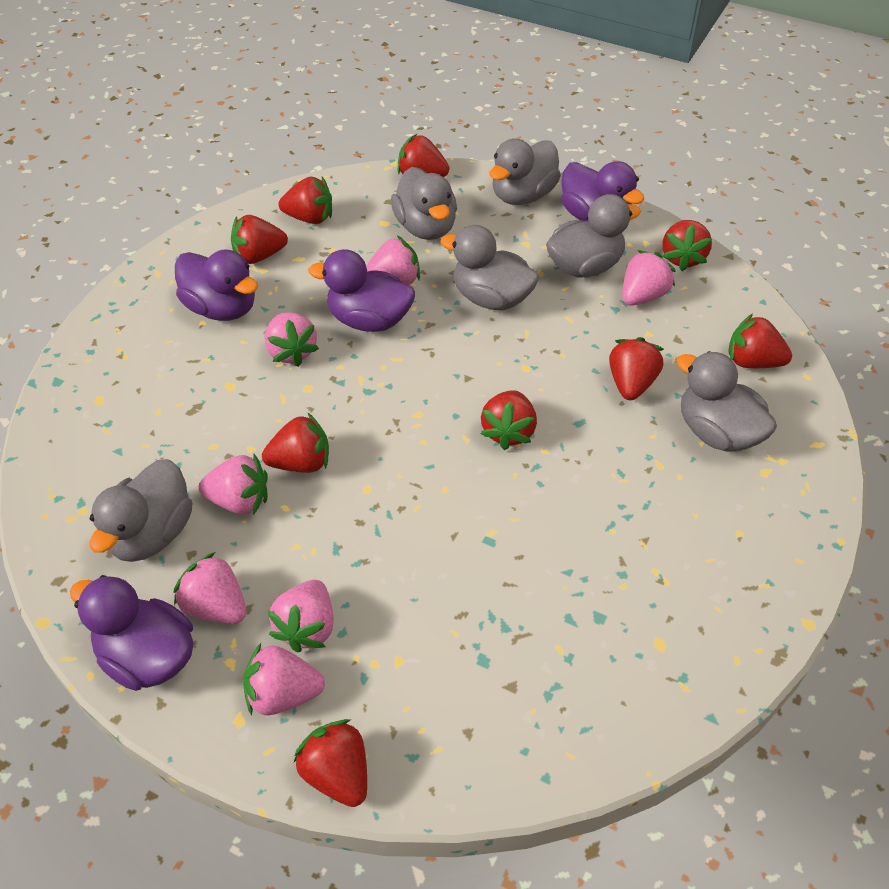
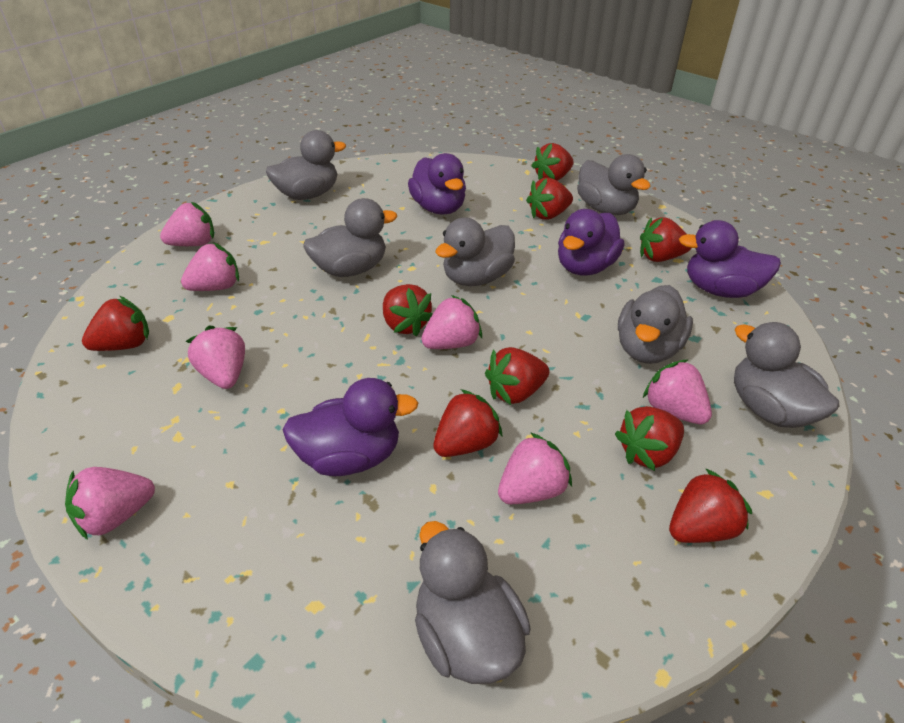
grey duck: [89,459,192,562] [391,167,457,240] [440,225,539,310] [490,138,561,205] [546,194,641,278] [676,351,777,452] = 6 -> [266,130,346,200] [304,198,397,277] [415,521,531,684] [435,217,515,286] [577,154,651,215] [618,285,693,364] [734,322,839,428] = 7

